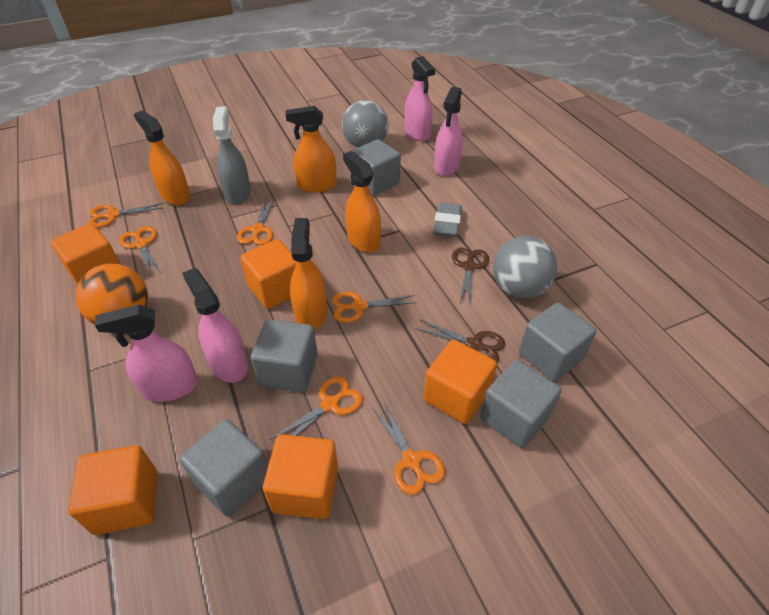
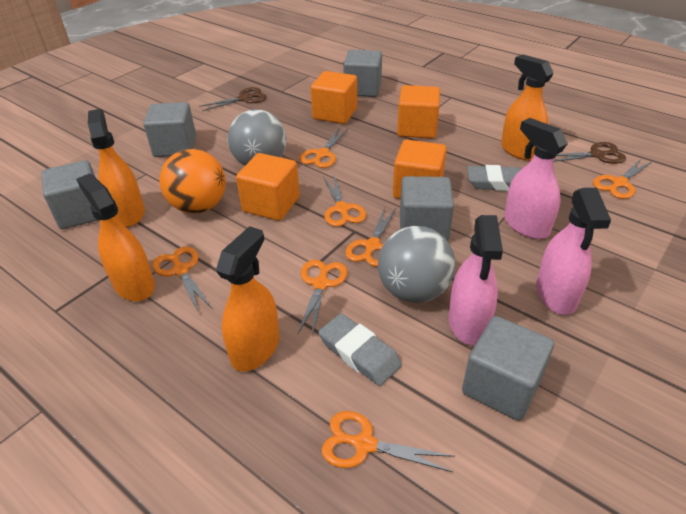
grey eraser: [433,202,462,237] = 1 -> [318,313,402,386] [467,165,521,191] = 2
grey spray bottle: [213,106,251,204] = 1 -> none = 0
orange cube: [51,223,120,285] [68,445,158,535] [240,239,296,309] [263,434,338,519] [424,339,497,424] = 5 -> [236,153,300,221] [311,71,357,124] [393,140,447,199] [397,85,440,139] = 4
orange scissors: [88,203,164,228] [119,226,161,275] [237,199,274,245] [270,376,363,440] [332,292,417,323] [372,402,445,495] = 6 -> [152,247,212,311] [298,260,347,336] [299,128,348,168] [322,411,455,472] [323,176,366,227] [345,207,396,267] [593,158,653,199] = 7
pink spray bottle: [95,304,198,402] [182,268,248,383] [404,56,435,141] [434,87,463,176] = 4 -> [448,215,503,345] [504,118,568,239] [536,188,611,315] = 3

